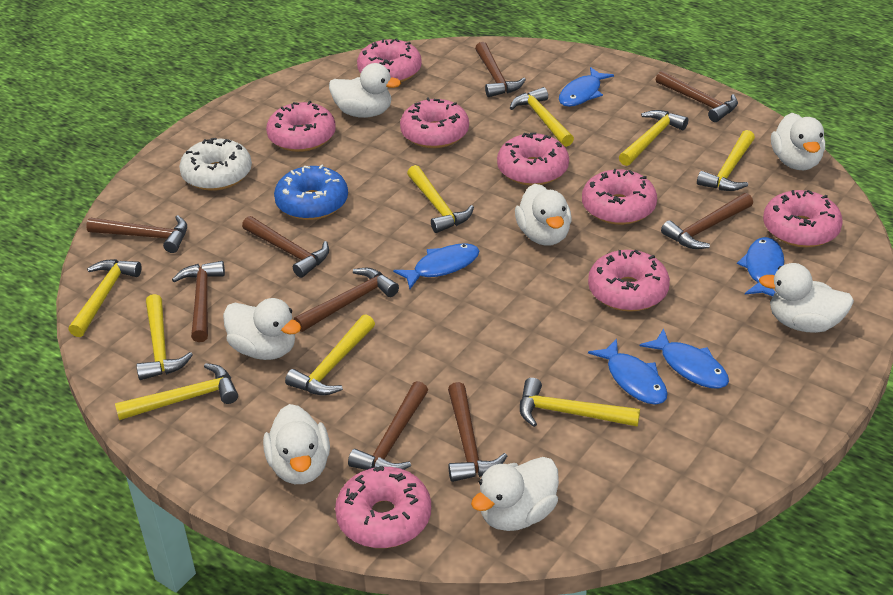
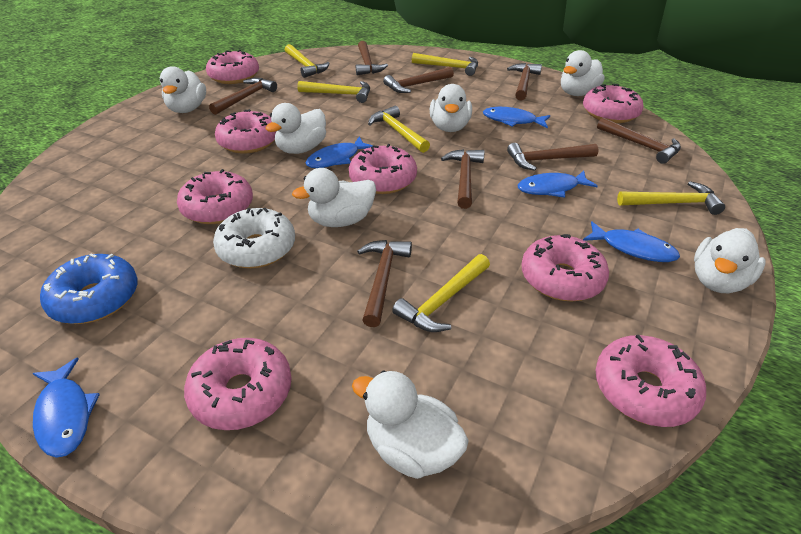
brown hammer: [86,215,187,253] [172,261,225,342] [242,216,329,278] [294,268,399,332] [348,381,428,470] [448,382,507,482] [475,42,526,97] [656,71,738,122] [661,193,753,249] = 9 -> [209,78,277,115] [356,41,388,75] [357,240,412,327] [383,67,454,93] [441,149,484,209] [507,63,542,101] [507,143,599,171] [597,118,681,164] = 8
yellow hammer: [68,259,142,337] [115,363,238,420] [136,294,193,380] [285,314,375,395] [407,165,474,233] [510,87,574,147] [520,378,640,427] [619,110,688,166] [697,130,755,191] = 9 -> [285,44,330,78] [297,81,370,103] [368,106,430,153] [392,254,490,332] [412,53,478,76] [617,181,725,215] = 6

